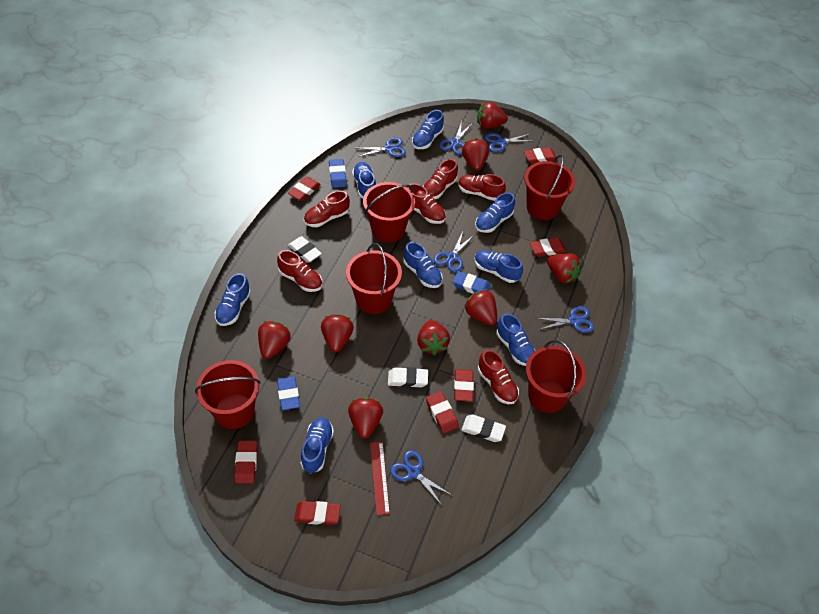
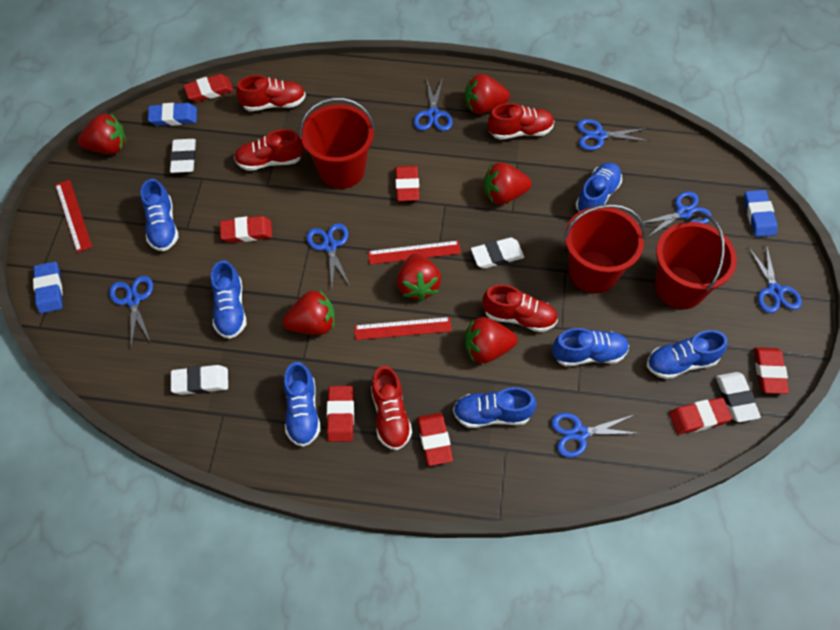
blue scissors: [357,138,406,157] [390,450,453,504] [434,232,474,272] [439,121,472,155] [485,133,531,152] [536,306,594,333] = 6 -> [109,276,153,347] [306,223,350,287] [414,78,453,131] [551,413,640,458] [577,119,649,150] [637,191,712,238] [748,244,802,313] = 7
blue shoe: [215,273,251,326] [301,417,334,473] [352,162,376,199] [404,242,443,288] [412,110,444,149] [474,250,523,283] [475,192,515,233] [496,313,535,366] = 8 -> [141,179,179,251] [211,260,246,339] [284,362,321,447] [453,387,537,428] [552,328,629,366] [576,163,622,212] [647,330,728,379] = 7
red bucket: [195,360,260,429] [346,243,402,314] [363,182,415,242] [524,154,575,220] [526,340,586,413] = 5 -> [299,97,375,189] [563,204,646,293] [655,214,737,309] = 3
red ruler: [370,441,390,515] = 1 -> [55,180,92,253] [354,317,452,340] [368,241,461,265] = 3
red shoe: [277,250,322,292] [304,191,350,227] [407,183,446,224] [423,159,458,199] [458,174,506,201] [478,350,519,404] = 6 -> [234,129,303,171] [236,75,306,111] [371,366,412,450] [482,284,558,332] [488,103,554,140] = 5
red strawberry: [258,321,291,359] [321,314,354,352] [348,397,383,439] [417,320,450,355] [462,138,489,171] [464,289,497,326] [477,102,508,129] [547,253,581,283] = 8 -> [78,114,126,154] [283,290,334,335] [397,253,441,301] [465,74,510,114] [465,317,518,363] [484,162,532,205] = 6
white eraser: [288,236,322,263] [388,367,428,388] [461,415,506,442] = 3 -> [170,139,196,173] [171,365,228,395] [471,237,524,269] [716,372,761,422] = 4

